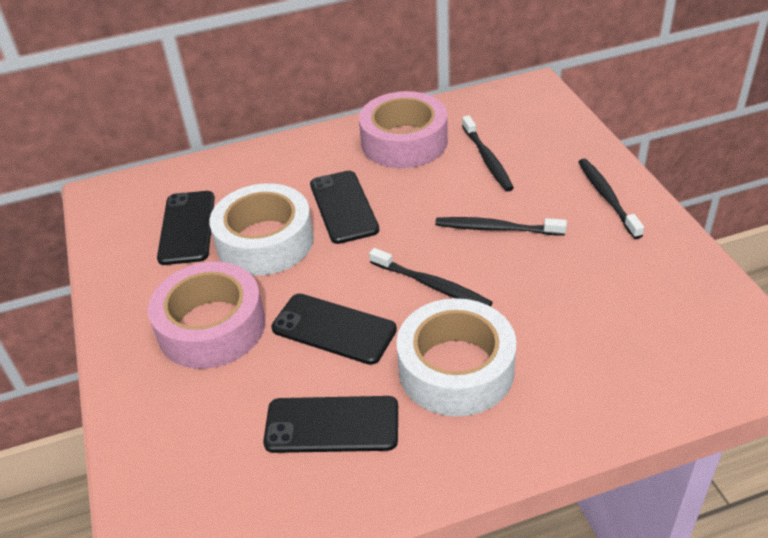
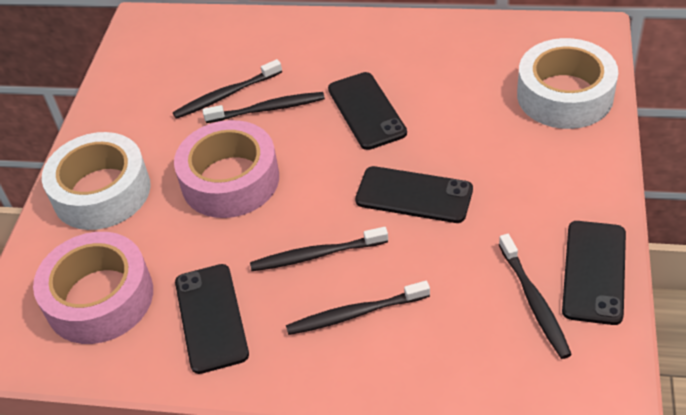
black toothbrush: [369,248,493,307] [435,217,567,236] [462,115,514,192] [578,159,644,239] = 4 -> [173,59,282,119] [203,92,325,123] [250,227,388,271] [286,281,430,335] [499,234,572,359] = 5

